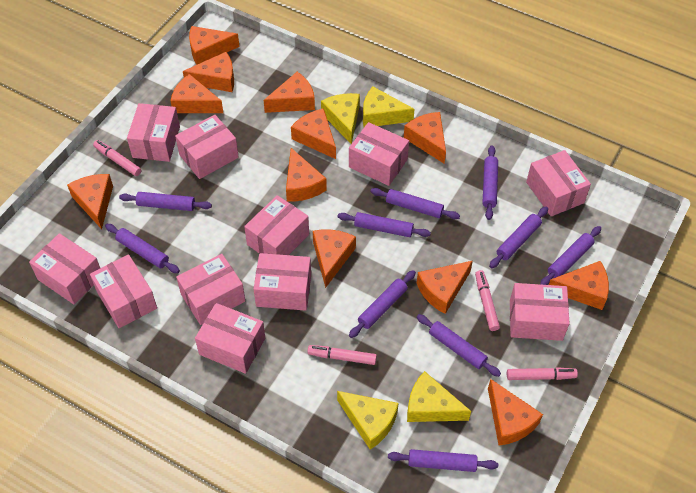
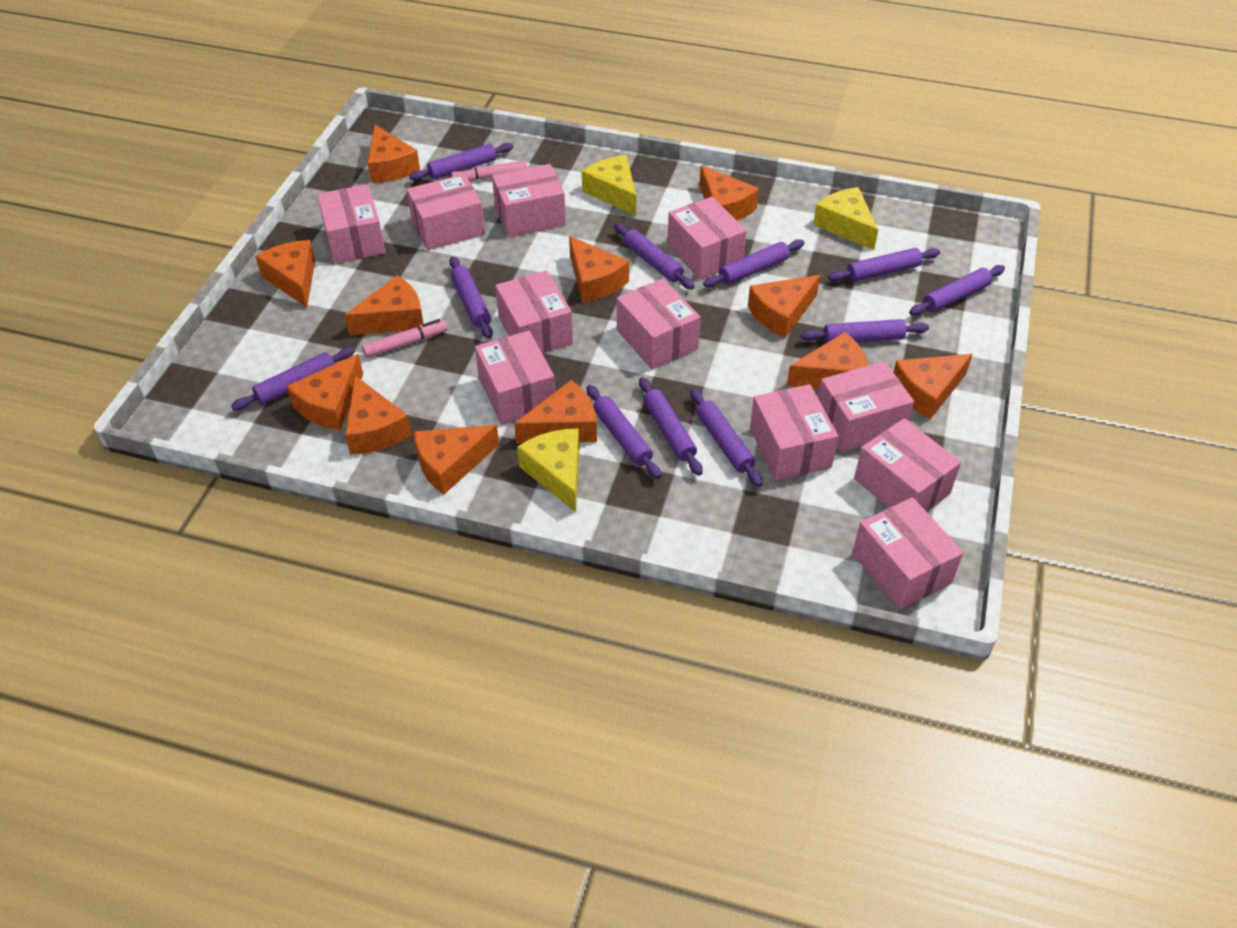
pink marker: [93,140,142,176] [307,345,377,365] [475,270,500,331] [507,367,578,380] = 4 -> [362,319,448,358] [451,161,527,181] = 2
purple rolling pin: [105,224,180,273] [119,192,212,211] [338,212,431,237] [349,270,416,338] [370,188,460,219] [388,449,498,472] [417,314,501,377] [482,145,498,220] [489,207,548,268] [540,226,601,285] = 10 -> [231,347,355,410] [409,143,514,181] [449,256,493,339] [586,385,661,479] [614,223,694,289] [639,377,703,476] [690,388,763,487] [703,239,805,288] [800,319,929,343] [828,248,940,282] [909,265,1005,316] = 11
yellow cheese: [321,93,360,144] [337,391,398,450] [363,87,415,127] [407,371,471,422] = 4 -> [517,428,579,512] [582,155,636,216] [813,187,878,250] = 3

